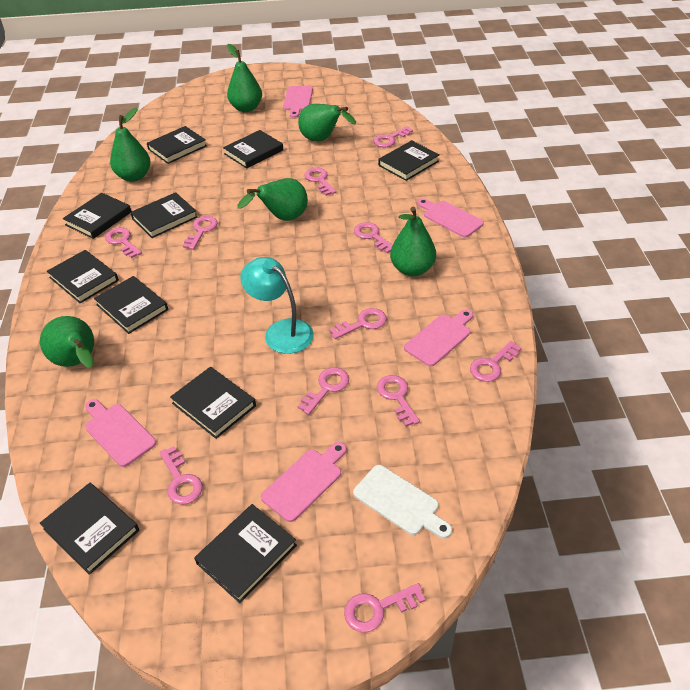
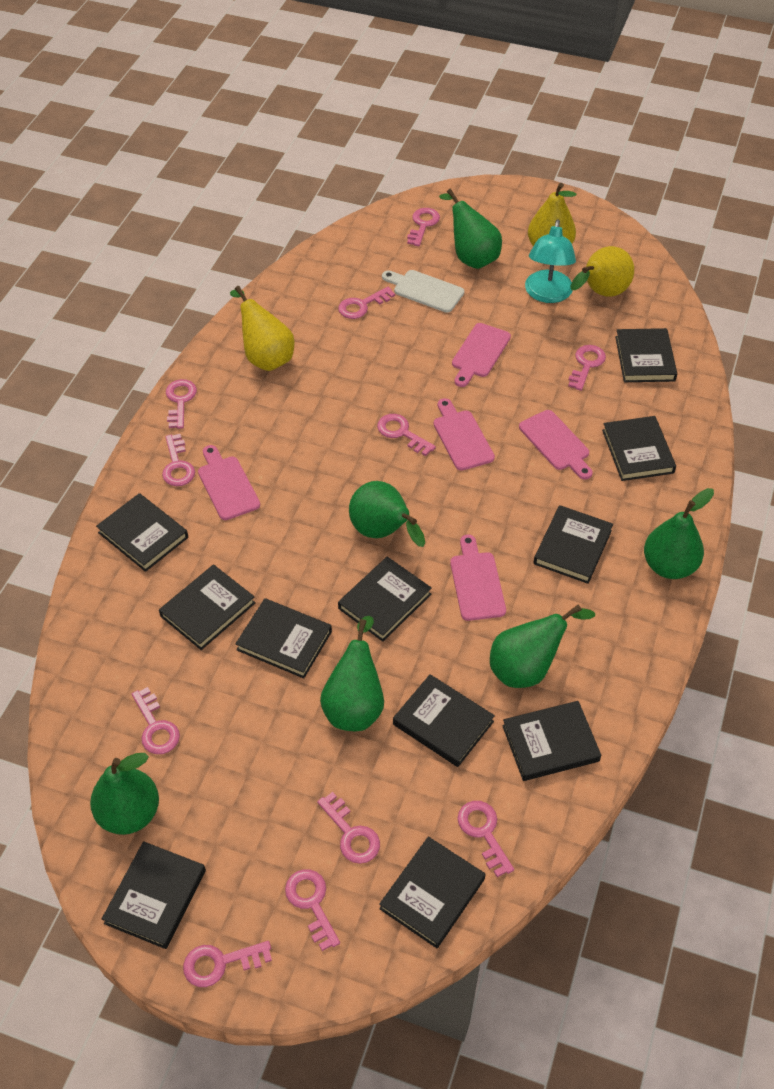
black book: [40,483,139,575] [47,250,119,303] [63,193,132,239] [94,276,168,334] [130,192,197,238] [147,126,207,164] [170,367,256,439] [194,504,297,603] [223,130,284,169] [378,140,440,181] = 10 -> [96,493,188,572] [102,841,206,949] [159,564,255,650] [235,598,332,678] [338,557,432,642] [379,836,485,948] [393,674,495,767] [502,701,601,781] [534,505,613,584] [602,416,676,481] [615,328,677,382] = 11
yellow pear: none = 0 -> [230,286,295,371] [528,183,577,246] [570,246,634,297] = 3

